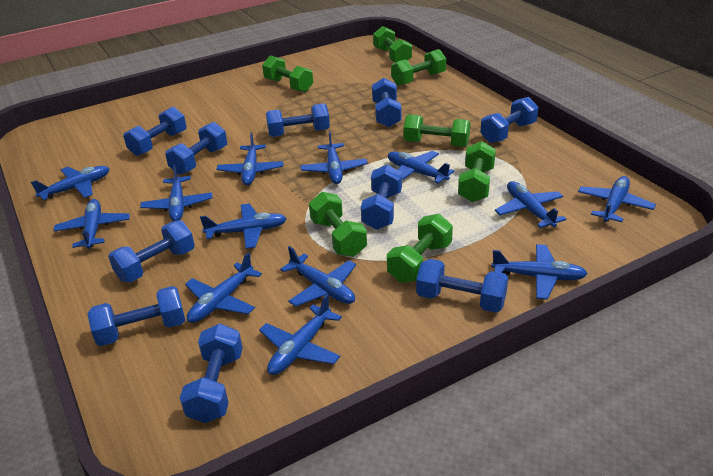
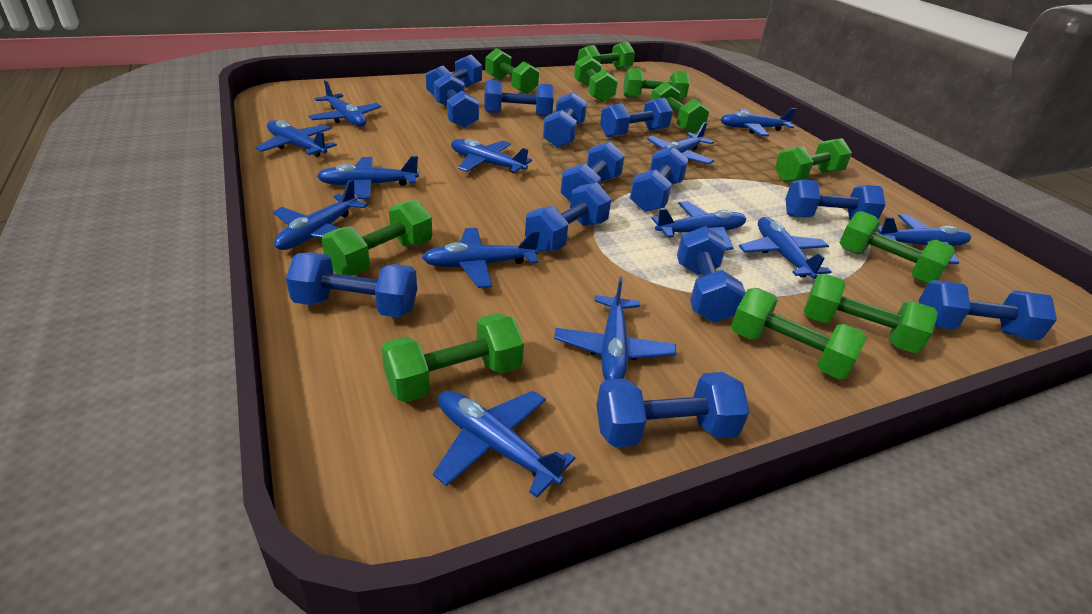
blue dumbbell: [88,286,185,346] [108,220,195,282] [123,107,187,156] [165,122,227,175] [180,324,243,423] [266,103,330,137] [361,164,402,230] [372,78,401,127] [416,259,508,313] [480,97,538,143] = 10 -> [286,252,417,318] [426,55,482,96] [434,73,479,129] [484,80,554,117] [525,182,611,252] [543,92,587,148] [560,141,625,202] [596,372,749,447] [600,98,673,138] [630,147,688,212] [677,226,746,323] [785,180,886,220] [919,280,1057,340] = 13
green dumbbell: [262,55,313,92] [309,192,367,257] [373,26,412,62] [387,214,453,283] [391,49,446,86] [403,114,471,147] [458,141,496,202] = 7 -> [322,199,432,276] [381,313,524,402] [485,48,539,94] [574,55,618,103] [577,42,635,70] [623,68,689,101] [650,81,709,134] [731,288,867,379] [775,138,852,183] [803,274,938,353] [839,211,955,284] = 11

